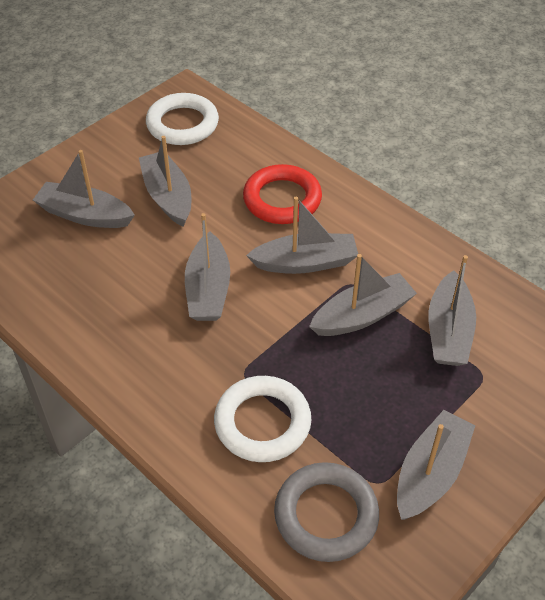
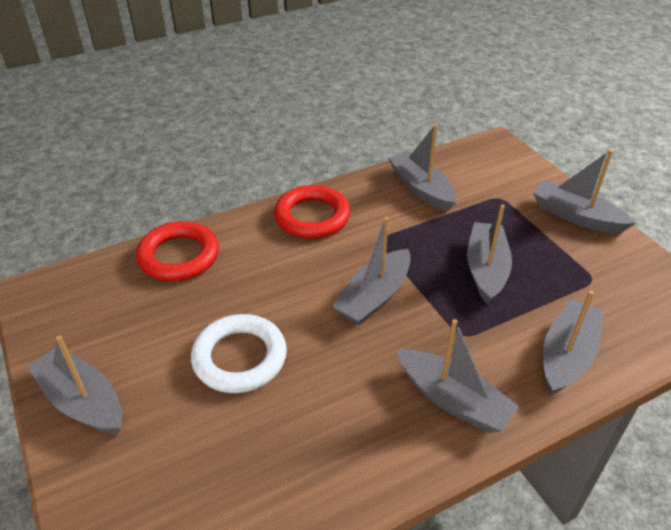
grey ring: [274,462,379,562] = 1 -> none = 0
red ring: [243,164,322,224] = 1 -> [136,221,219,281] [274,185,350,239] = 2
white ring: [146,93,219,145] [214,376,311,462] = 2 -> [191,314,287,393] = 1

